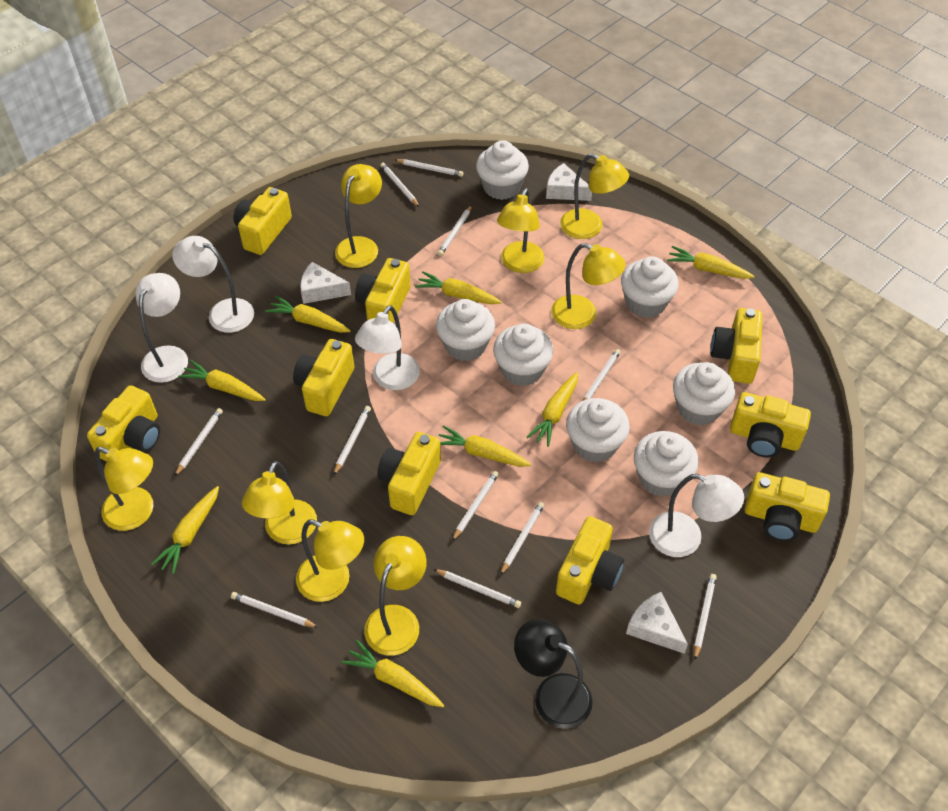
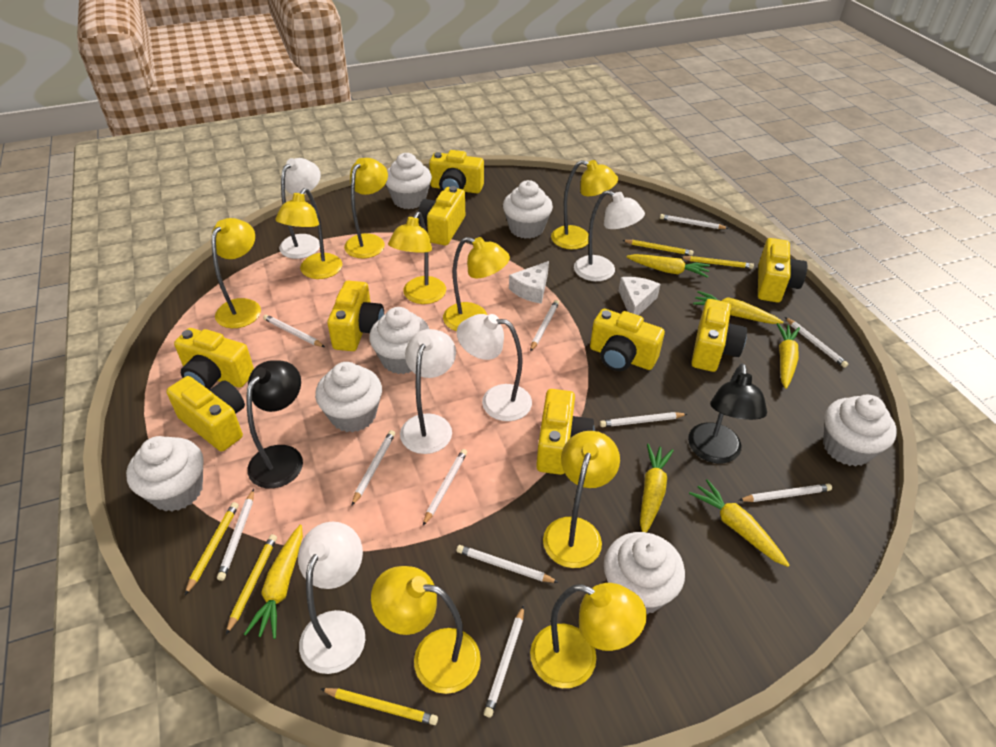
black lamp: [514,619,593,729] = 1 -> [246,360,303,489] [688,364,767,463] = 2
white cheese: [300,262,351,304] [546,163,592,201] [626,592,688,654] = 3 -> [509,261,549,304] [619,277,660,315] = 2
white lamp: [136,273,188,383] [172,236,254,333] [355,305,420,390] [649,474,744,557] = 4 -> [279,158,321,259] [298,522,365,674] [400,329,456,454] [457,314,532,421] [574,190,645,281] = 5
yellow carrot: [151,486,219,574] [178,360,266,401] [265,296,351,333] [342,640,444,707] [415,271,502,304] [439,425,531,467] [527,372,578,447] [667,246,755,279] = 8 -> [244,525,303,639] [627,254,710,278] [640,444,674,533] [689,479,790,567] [693,291,783,324] [777,323,800,389] = 6
yellow lamp: [95,447,153,531] [242,461,317,545] [296,520,364,602] [335,164,382,268] [364,536,427,656] [497,188,545,273] [551,243,626,329] [560,153,629,239] = 8 -> [212,218,261,328] [275,188,342,279] [344,158,388,258] [371,566,481,694] [388,212,446,304] [443,237,510,331] [530,583,647,688] [543,431,620,568] [551,160,618,249] = 9
yellow pencil: none = 0 -> [185,502,239,595] [226,534,277,635] [321,688,438,725] [622,240,694,256] [680,256,754,269] = 5

